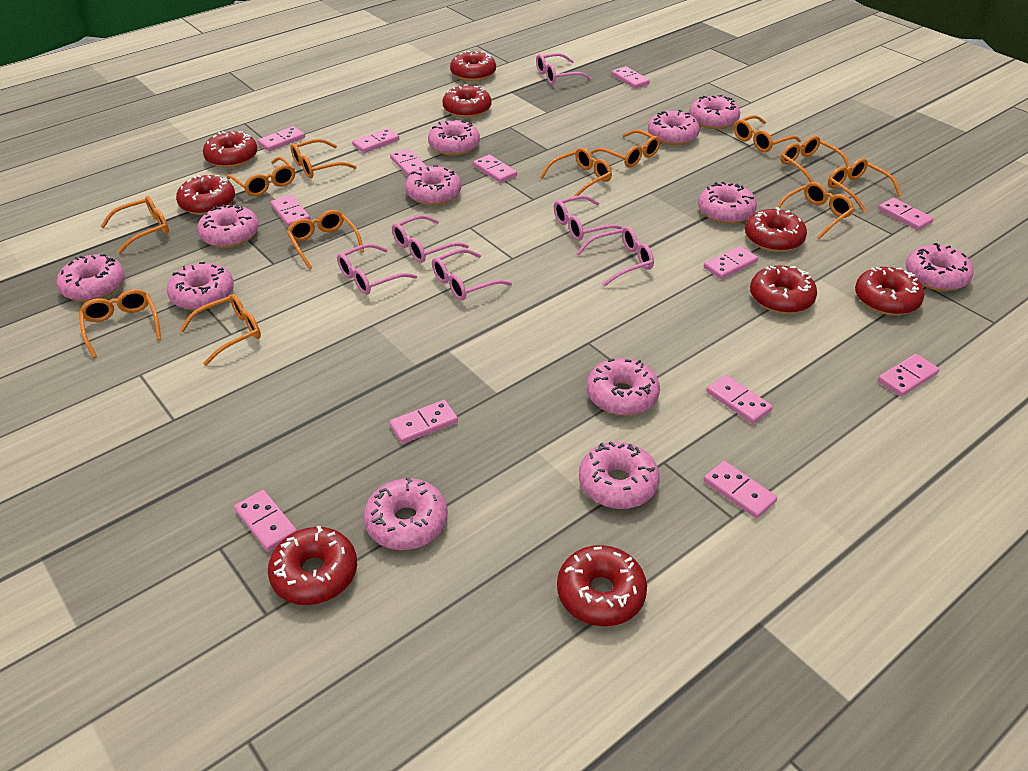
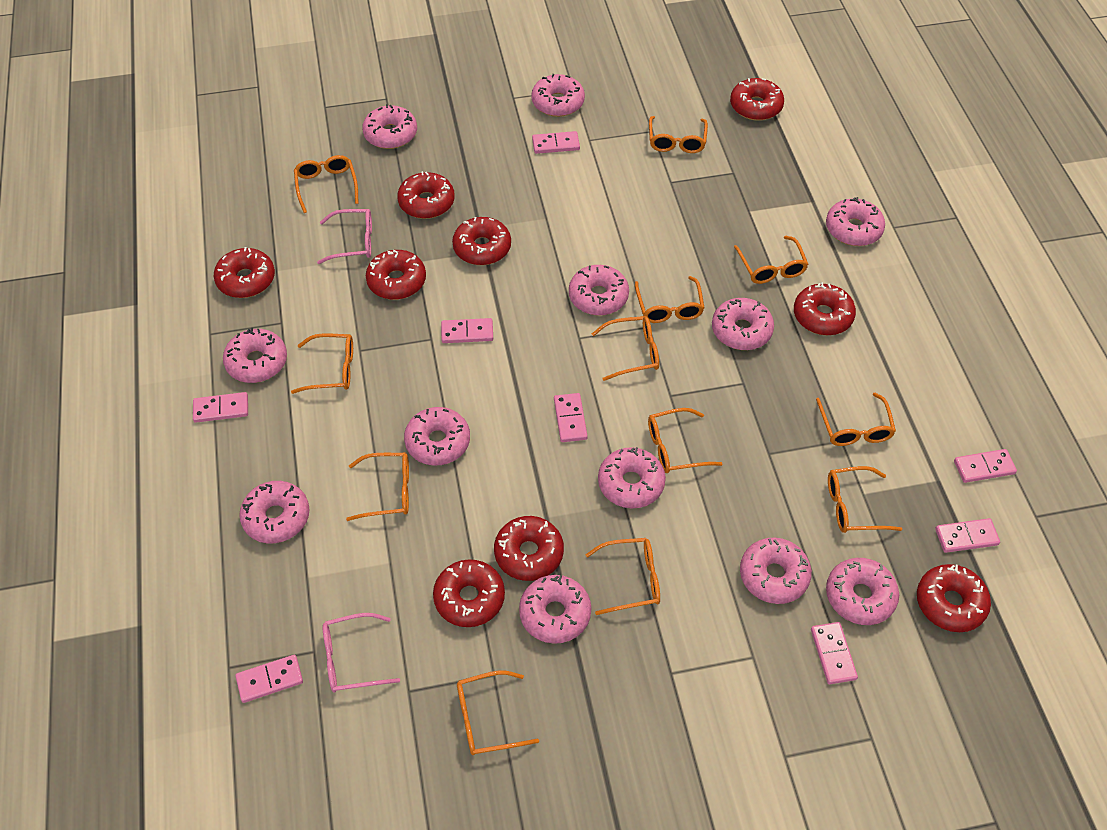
pink domino: [234,490,297,552] [257,126,305,151] [271,195,310,227] [352,128,399,153] [389,400,458,444] [390,148,427,177] [473,155,517,183] [611,66,650,89] [704,246,758,279] [704,461,777,519] [706,375,773,424] [878,198,934,230] [878,354,940,397] = 13 -> [193,392,248,423] [235,655,303,703] [441,318,493,343] [532,131,580,154] [554,393,588,442] [811,622,858,684] [935,518,1000,553] [954,449,1017,483] = 8
pink glasses: [337,244,417,295] [392,215,469,263] [432,249,512,301] [536,53,592,84] [554,195,624,241] [576,226,654,286] = 6 -> [317,209,372,264] [323,613,400,693] = 2

